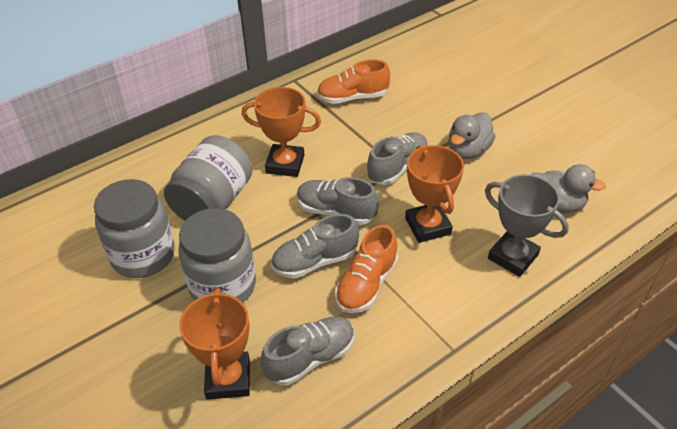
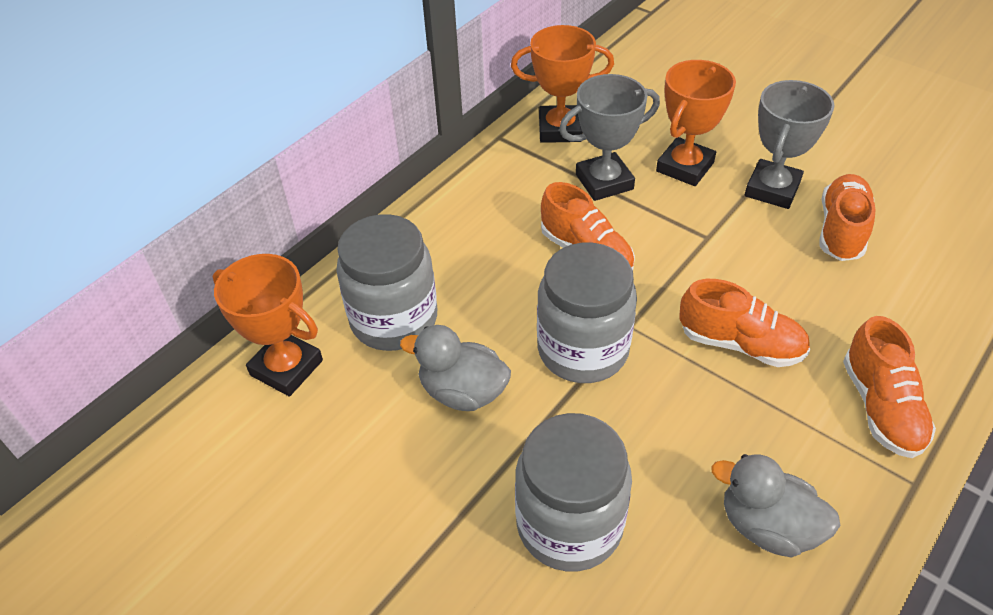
grey shoe: [261,317,355,385] [271,214,359,279] [297,177,379,225] [367,132,428,185] = 4 -> none = 0
grey trophy: [485,174,569,277] = 1 -> [559,74,660,201] [745,80,835,209] = 2
orange shoe: [317,59,390,104] [335,225,398,313] = 2 -> [541,182,635,270] [680,279,810,367] [820,174,876,261] [843,316,936,458] = 4

